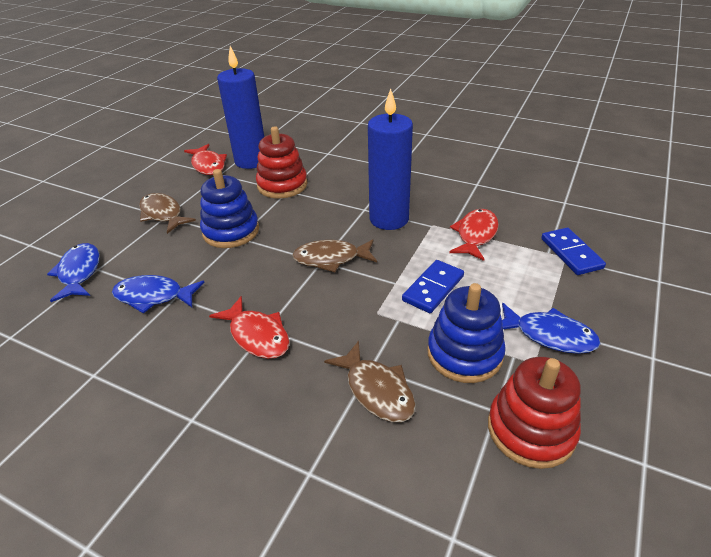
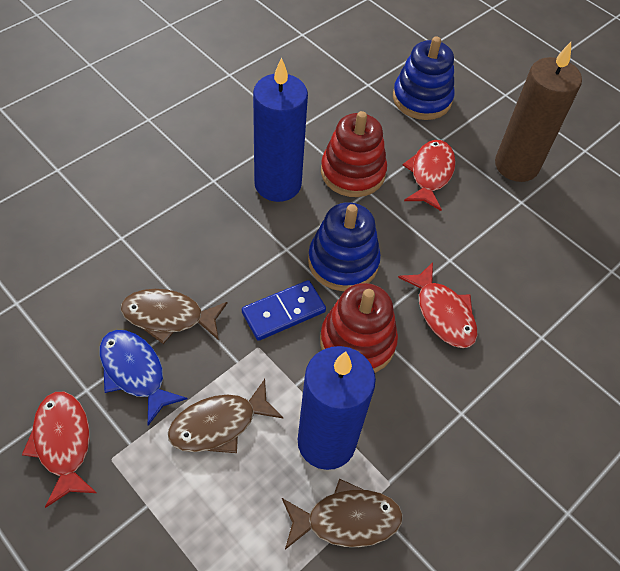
blue domino: [402,260,464,313] [541,228,606,275] = 2 -> [242,280,326,341] = 1
blue fish: [47,243,100,302] [112,275,205,314] [502,303,600,354] = 3 -> [100,330,188,426] = 1
brown candle: none = 0 -> [495,42,582,182] = 1

